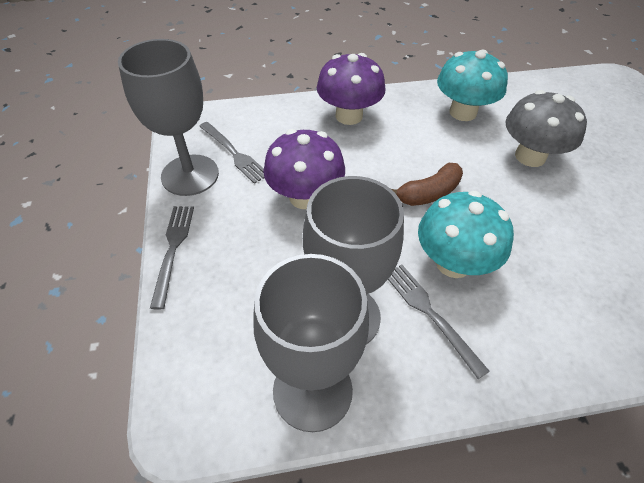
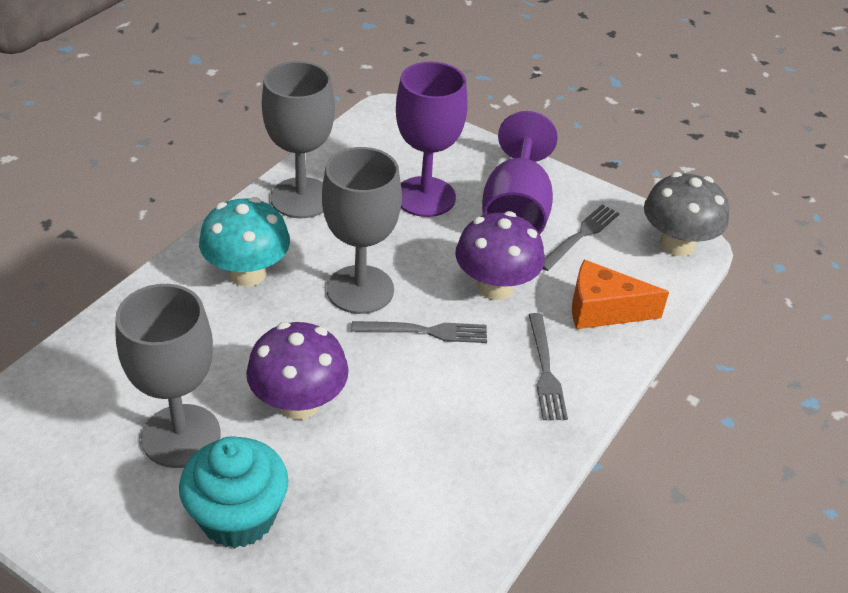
brown banana: [391,163,463,206] = 1 -> none = 0
orange cheese: none = 0 -> [572,260,669,329] = 1
purple goblet: none = 0 -> [396,62,468,217] [482,111,558,234] = 2
turquoise cupcake: none = 0 -> [179,436,288,548] = 1
turquoise mushroom: [418,191,514,278] [437,50,508,121] = 2 -> [199,197,290,287] = 1

